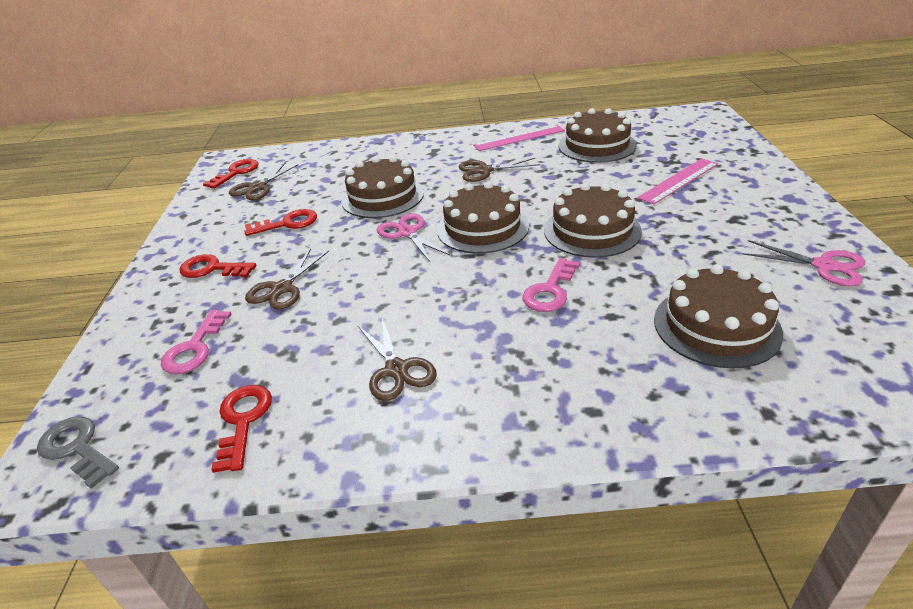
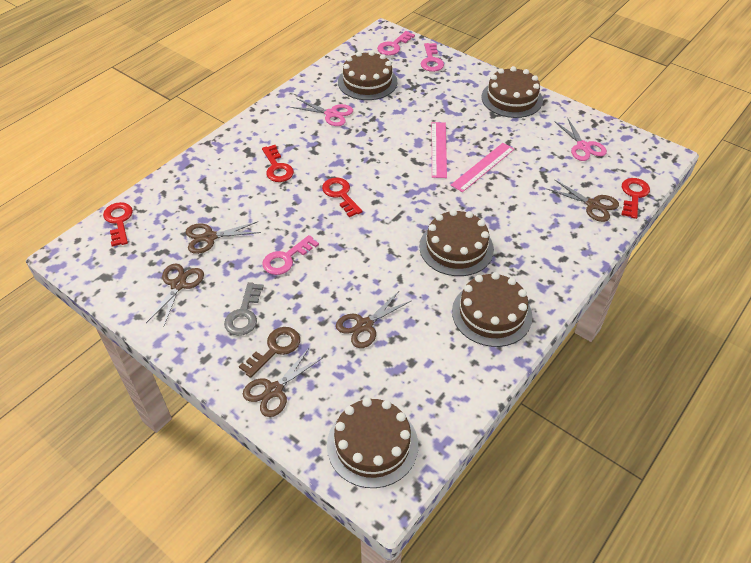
brown key: none = 0 -> [239,327,300,378] = 1
brown scissors: [229,163,298,200] [245,249,329,310] [358,318,437,401] [458,158,540,182] = 4 -> [146,263,204,328] [186,221,261,254] [243,348,322,417] [336,291,411,348] [547,179,619,222] = 5
pink key: [161,310,232,374] [522,258,580,312] = 2 -> [262,235,319,275] [377,31,415,56] [421,43,444,72] = 3

